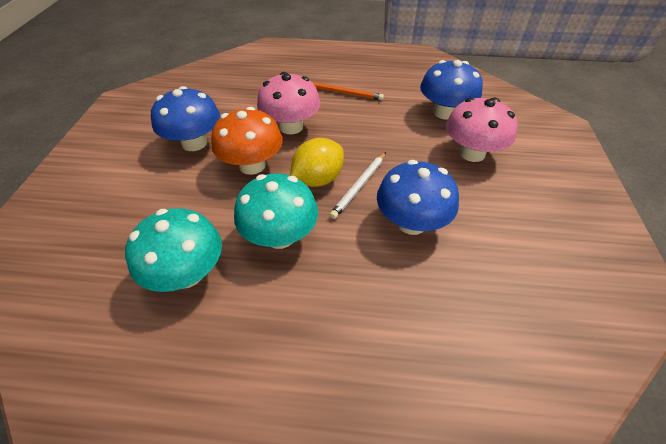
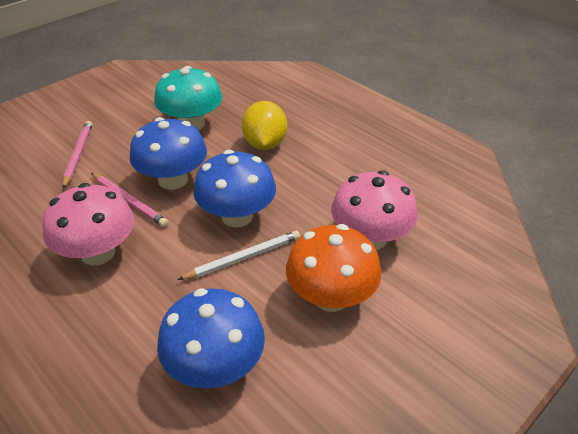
orange pencil: [312,82,384,100] = 1 -> none = 0
pink pencil: none = 0 -> [63,121,93,189] [91,173,168,227] = 2
turquoise mushroom: [125,208,222,292] [234,174,318,249] = 2 -> [154,66,222,130] = 1

